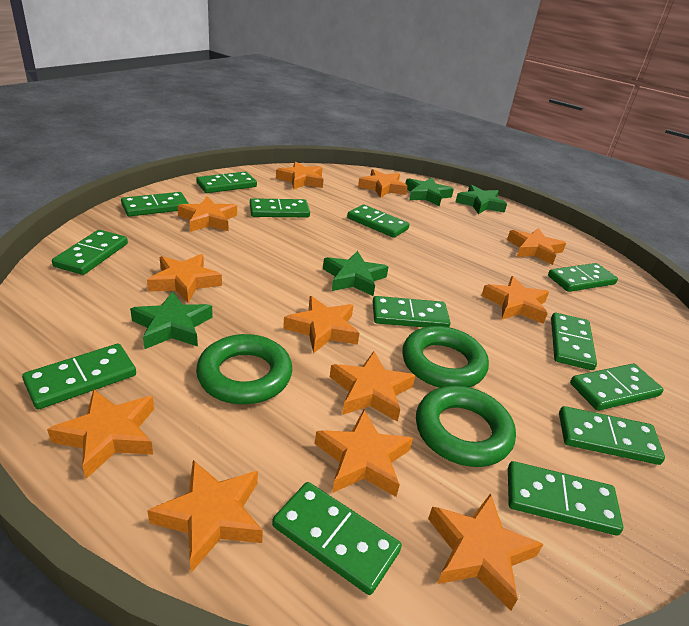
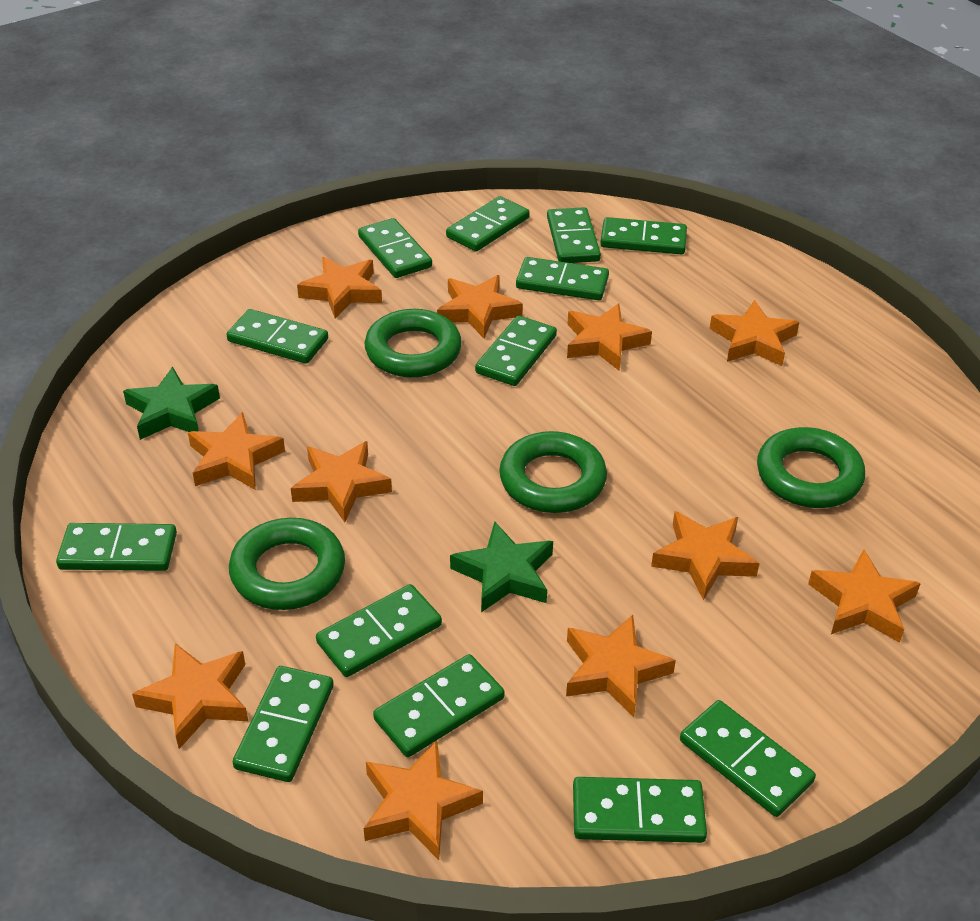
green ring: [196,334,292,404] [402,326,489,388] [416,386,516,467] = 3 -> [229,518,345,610] [365,309,462,377] [499,431,607,513] [757,427,865,508] = 4
green star: [130,291,213,349] [323,251,388,296] [405,178,454,207] [456,185,507,214] = 4 -> [123,367,220,440] [450,521,553,612] = 2
orange star: [47,389,154,479] [147,254,222,303] [147,460,263,573] [177,197,237,232] [276,161,324,190] [283,296,359,354] [315,410,413,497] [330,351,416,422] [358,169,408,198] [428,493,543,611] [481,276,549,324] [507,228,566,265] = 12 -> [132,643,248,749] [188,412,285,490] [291,441,392,522] [297,257,382,319] [364,741,483,860] [437,275,523,339] [566,615,676,717] [567,304,652,371] [651,511,760,600] [709,300,799,366] [808,549,921,643] = 11

